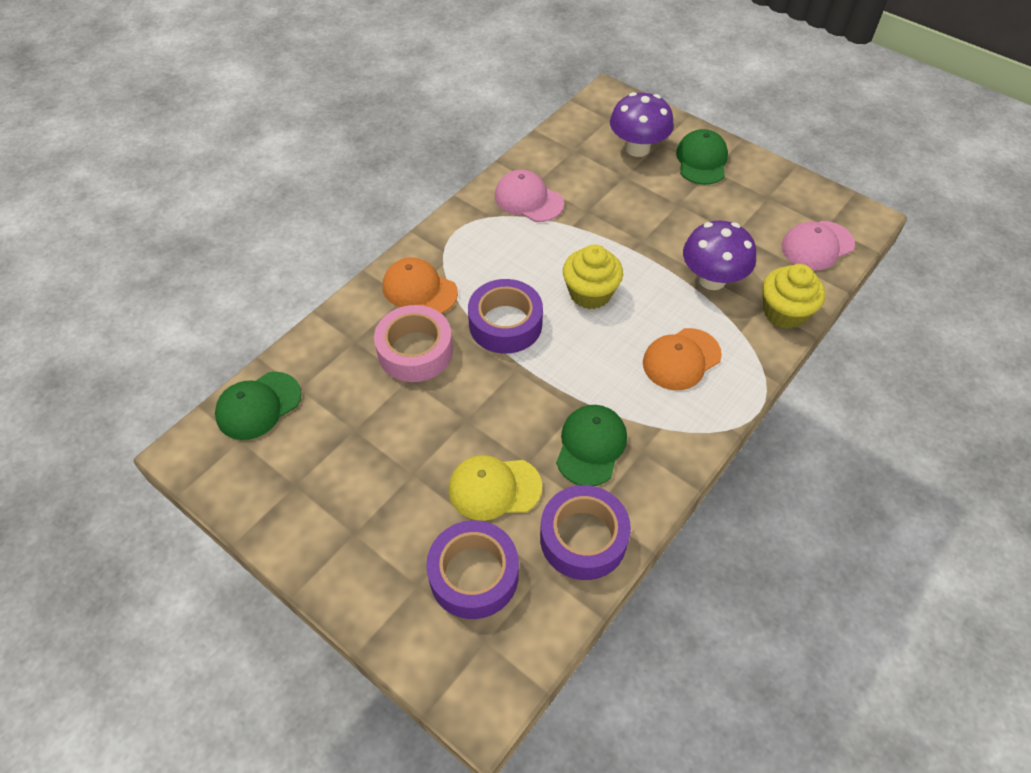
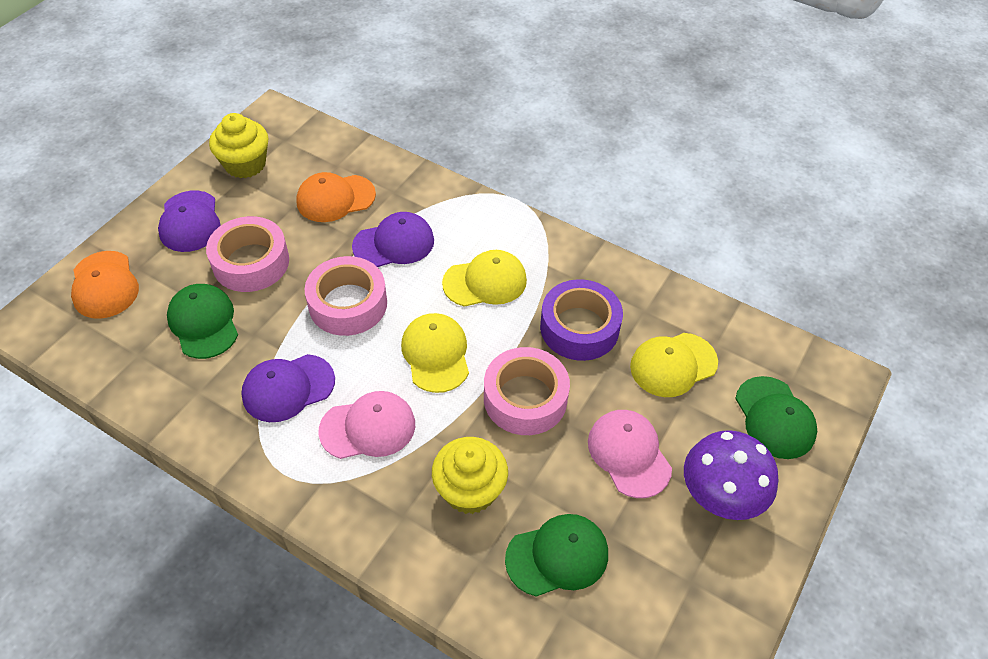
pink tape: [374,305,453,382] = 1 -> [206,216,289,292] [305,256,387,336] [484,347,570,435] = 3
purple cap: none = 0 -> [158,190,221,252] [241,354,335,422] [352,212,434,267] = 3
purple mushroom: [610,92,674,157] [683,220,756,290] = 2 -> [684,430,779,520] = 1
purple tape: [426,520,519,619] [468,279,543,354] [540,485,631,580] = 3 -> [540,279,623,361] = 1
yellow cap: [448,455,542,521] = 1 -> [401,313,469,393] [442,250,527,307] [630,333,718,397] = 3

